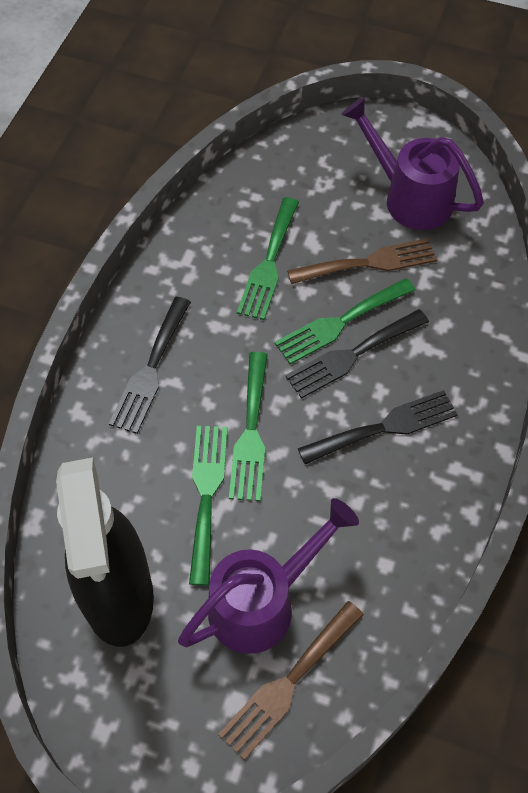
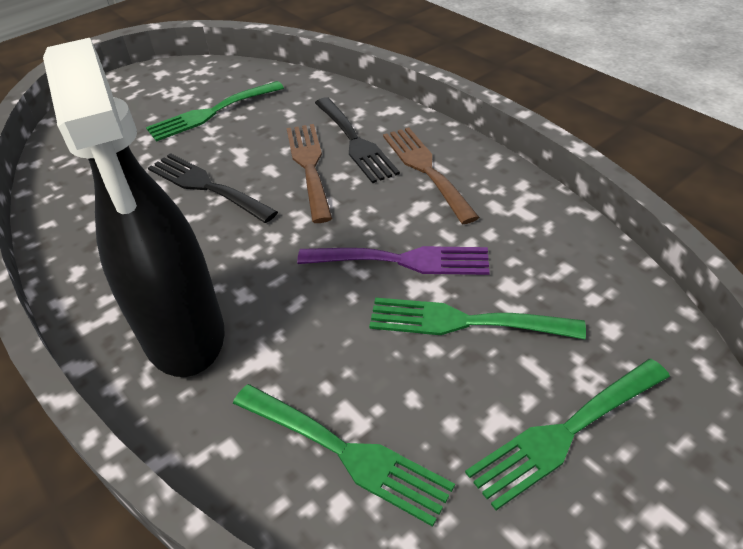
black fork: [109,297,191,434] [285,309,429,399] [298,390,458,464] = 3 -> [148,153,278,223] [315,97,400,183] = 2
purple fork: none = 0 -> [297,246,490,275] = 1
purple watering can: [178,498,359,654] [341,97,484,230] = 2 -> none = 0

